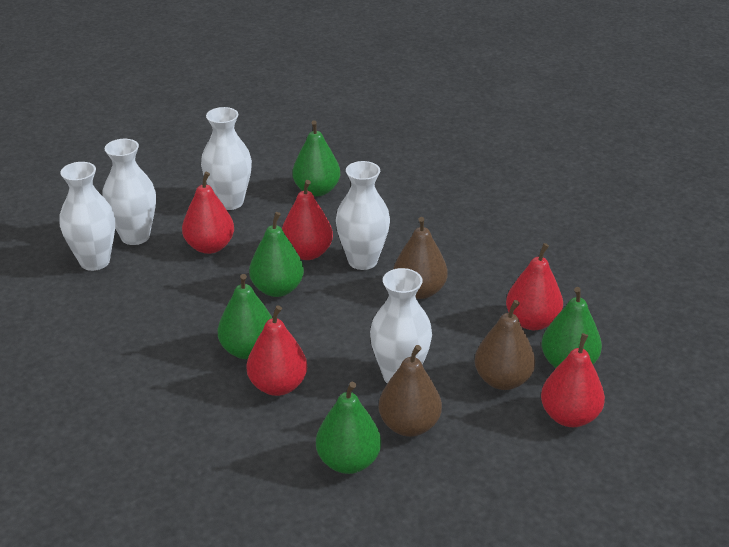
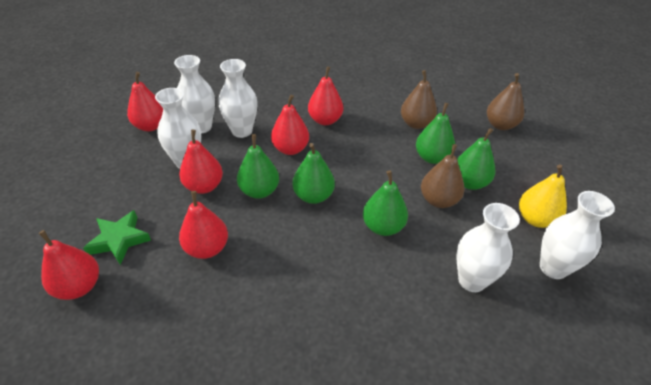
green star: none = 0 -> [83,210,151,265] = 1
red pear: [182,172,234,254] [246,305,307,396] [282,180,333,260] [506,243,563,330] [541,333,605,427] = 5 -> [39,230,99,300] [127,72,163,131] [179,130,223,194] [179,191,228,259] [271,95,309,155] [308,67,343,125] = 6
yellow pear: none = 0 -> [519,165,567,228] = 1

